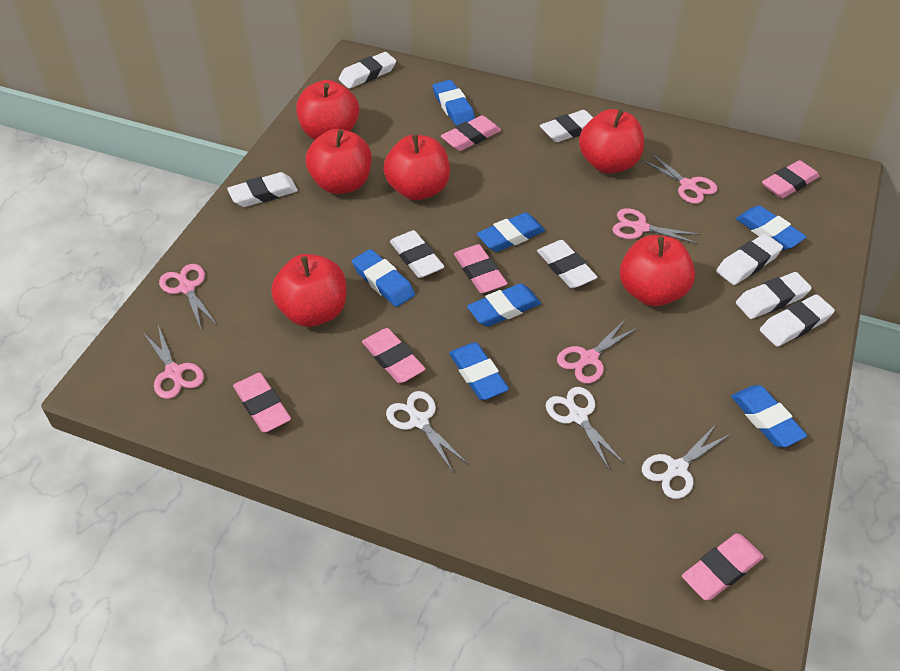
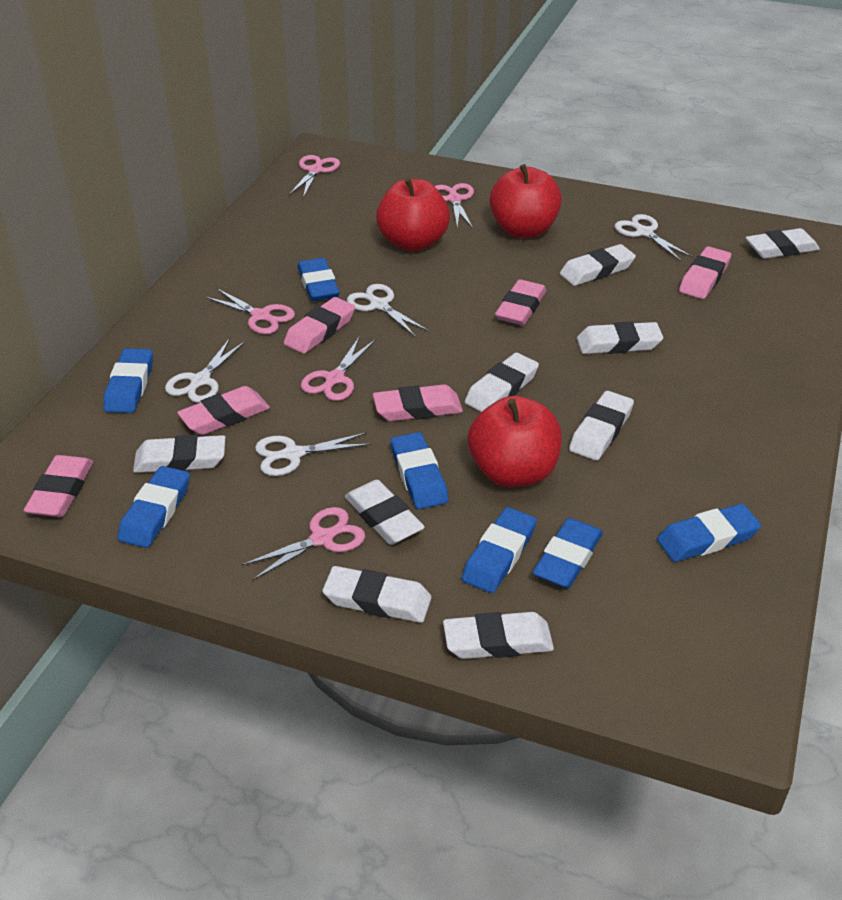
red apple: [271,254,346,327] [296,80,359,140] [306,129,372,194] [383,134,450,200] [579,109,644,173] [620,235,695,306] = 6 -> [376,177,450,251] [468,396,562,487] [490,164,562,238] = 3
white eraser: [227,172,298,207] [339,52,396,89] [390,230,444,278] [537,240,597,288] [540,110,593,142] [716,234,783,285] [736,272,812,319] [760,294,835,347] = 8 -> [133,435,225,473] [323,566,432,623] [345,480,425,545] [443,612,554,659] [465,353,539,412] [560,244,636,286] [569,391,634,461] [577,322,663,354] [745,228,820,259] = 9
white scissors: [386,391,468,472] [546,387,625,471] [642,423,731,499] = 3 -> [165,338,246,403] [255,432,372,476] [347,284,429,337] [615,214,693,261] = 4

